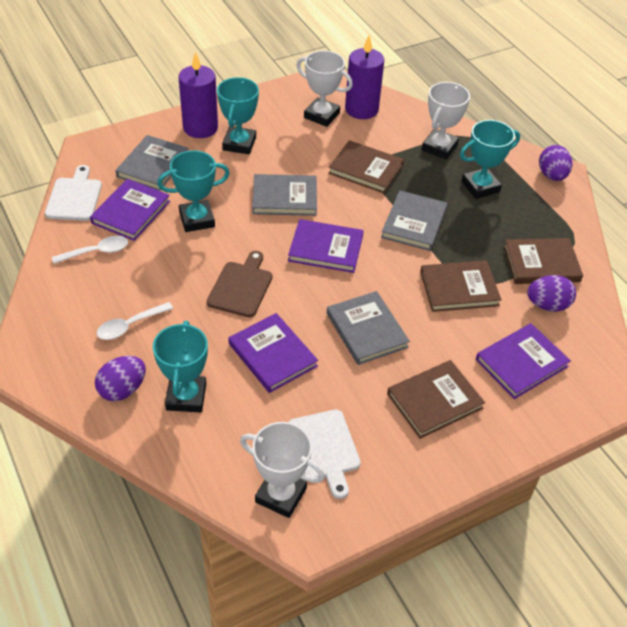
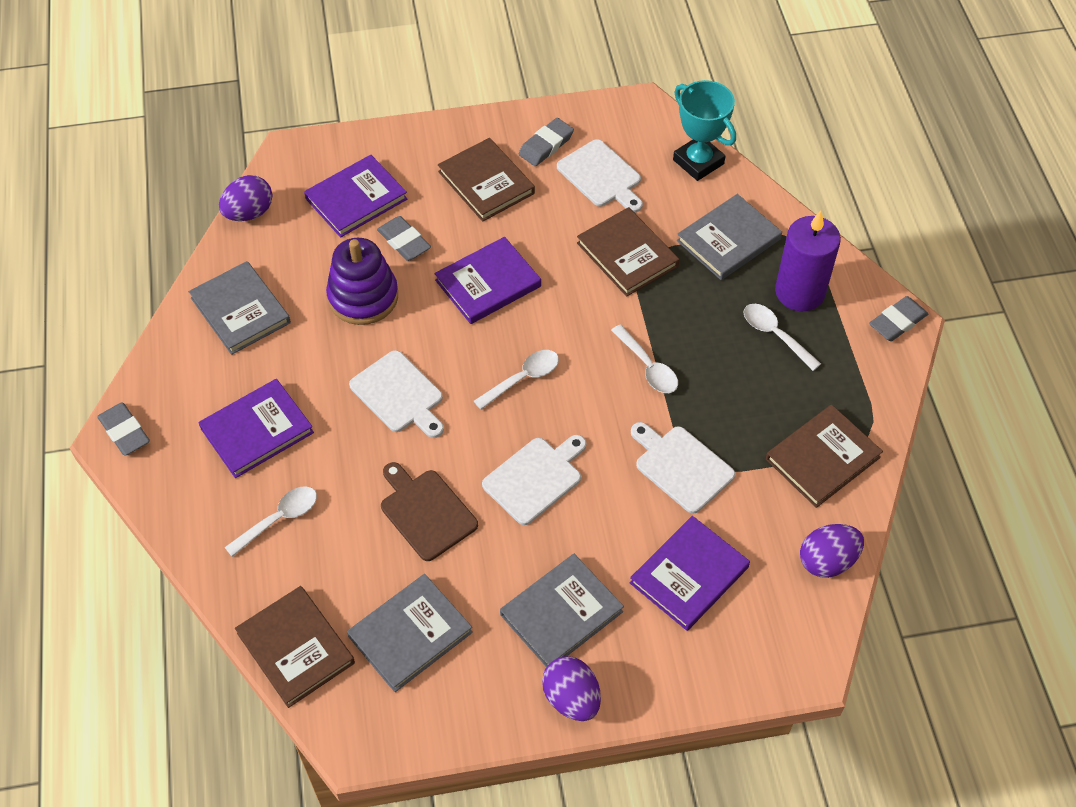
grey eraser: none = 0 -> [97,403,150,456] [377,216,431,261] [519,118,574,166] [869,296,928,341] = 4
purple candle: [179,52,218,138] [345,36,384,119] = 2 -> [775,210,841,312] = 1
purple stacking toy: none = 0 -> [326,238,398,325] = 1
turquoise trophy: [153,321,208,413] [157,150,230,232] [217,77,259,154] [460,120,520,199] = 4 -> [673,80,736,181] = 1
white cutting board: [45,165,102,221] [289,409,361,499] = 2 -> [349,350,444,438] [482,435,586,525] [557,139,643,213] [631,422,735,514] = 4
white spoon: [52,236,128,264] [96,302,173,340] = 2 -> [224,486,317,557] [474,350,559,410] [611,324,678,393] [743,304,821,371] = 4
white trophy: [240,422,325,518] [296,51,353,127] [422,82,470,159] = 3 -> none = 0

